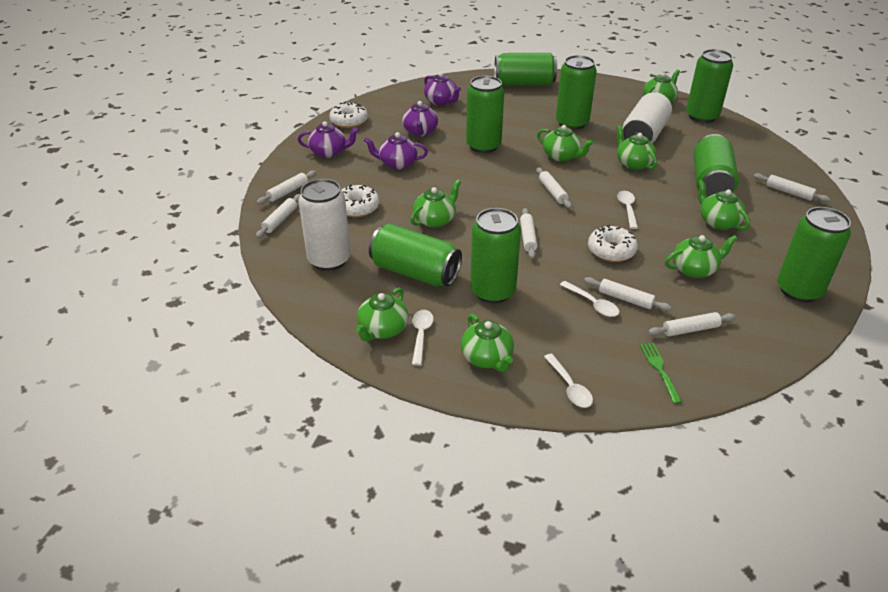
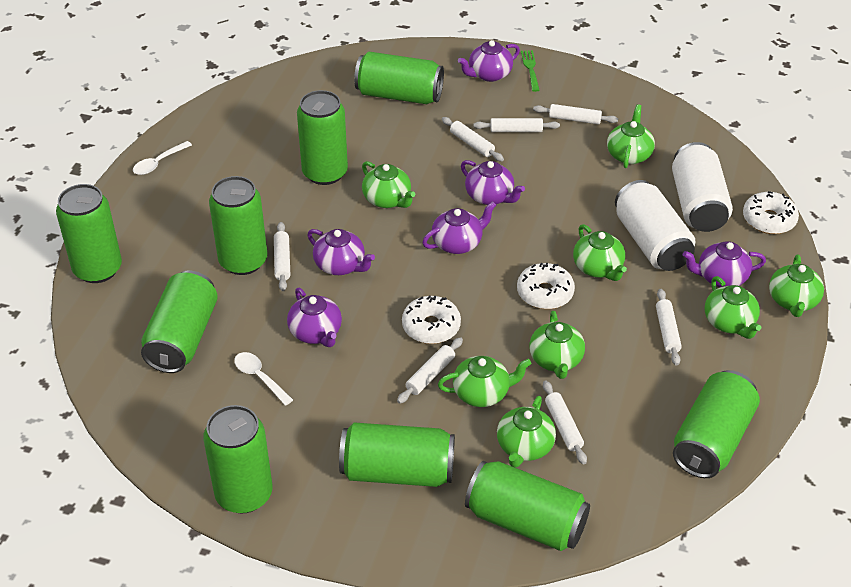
green can: [369,224,462,286] [466,76,504,153] [470,208,521,303] [494,53,557,86] [556,55,597,130] [686,49,733,123] [693,134,739,197] [777,207,851,302] = 8 -> [56,184,122,283] [141,270,218,373] [203,405,272,514] [209,176,267,275] [297,90,348,185] [339,422,455,487] [354,52,444,104] [465,461,590,551] [673,370,760,478] = 9
purple teapot: [298,121,359,158] [364,132,428,169] [402,101,438,136] [424,72,461,106] = 4 -> [287,288,342,347] [307,229,375,275] [422,201,496,254] [458,40,520,82] [461,160,525,205] [682,241,766,287] = 6
white spoon: [412,310,434,366] [544,354,593,408] [560,281,619,317] [617,191,638,229] = 4 -> [133,141,192,175] [234,352,293,406] = 2

